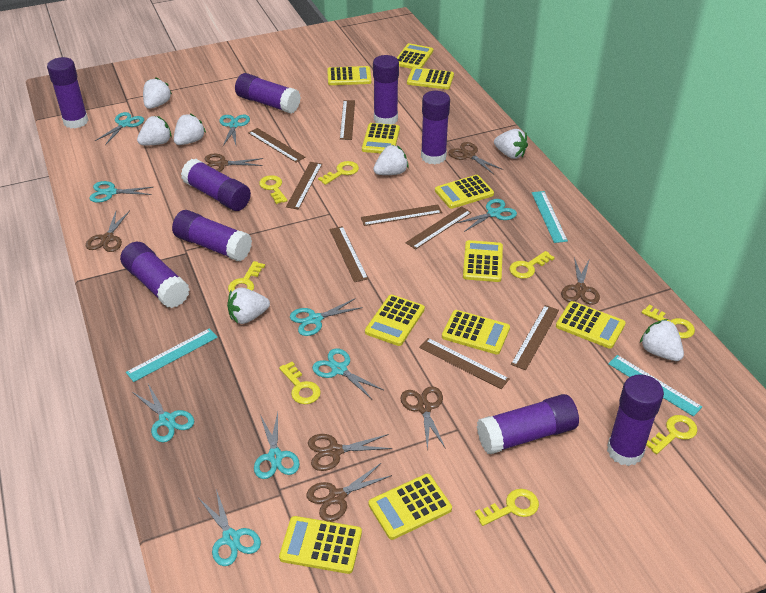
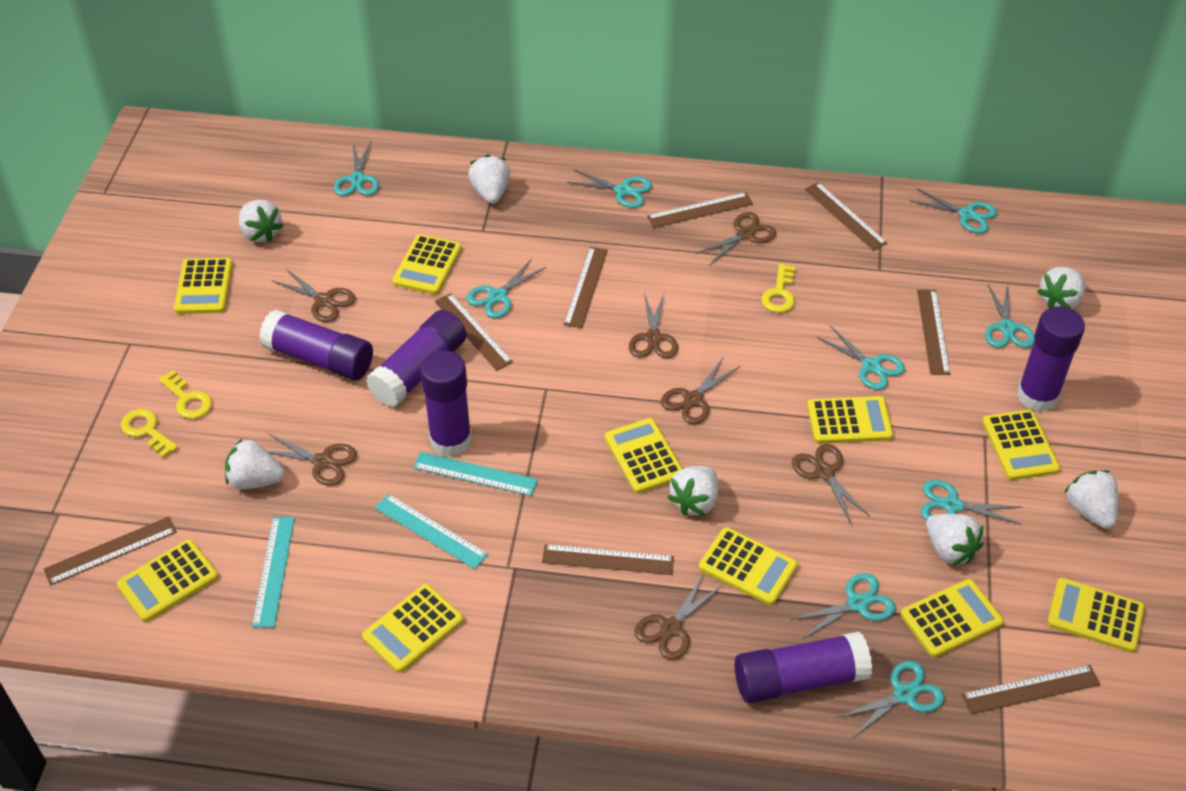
purple glue stick: [47,57,89,129] [120,242,190,308] [172,210,252,261] [181,159,251,211] [235,73,301,114] [373,55,399,125] [421,91,450,164] [477,394,579,454] [607,374,664,466] = 9 -> [259,309,373,380] [366,310,467,407] [420,350,472,457] [735,631,872,703] [1017,306,1085,412] = 5
yellow calculator: [279,516,362,574] [327,66,372,85] [362,123,400,153] [365,295,425,346] [368,474,452,540] [397,43,433,69] [407,67,454,89] [435,175,494,209] [442,310,510,354] [463,240,503,282] [556,301,626,349] = 11 -> [117,539,218,622] [174,258,233,314] [362,584,463,673] [392,234,462,295] [605,418,683,493] [699,527,798,605] [807,396,893,444] [901,579,1004,657] [982,410,1060,480] [1047,578,1145,653] = 10
yellow key: [228,261,265,293] [259,175,288,204] [279,362,321,404] [318,161,359,185] [475,489,539,526] [509,251,555,279] [641,305,695,339] [646,415,697,454] = 8 -> [121,409,178,458] [158,370,212,419] [761,264,796,313] = 3

